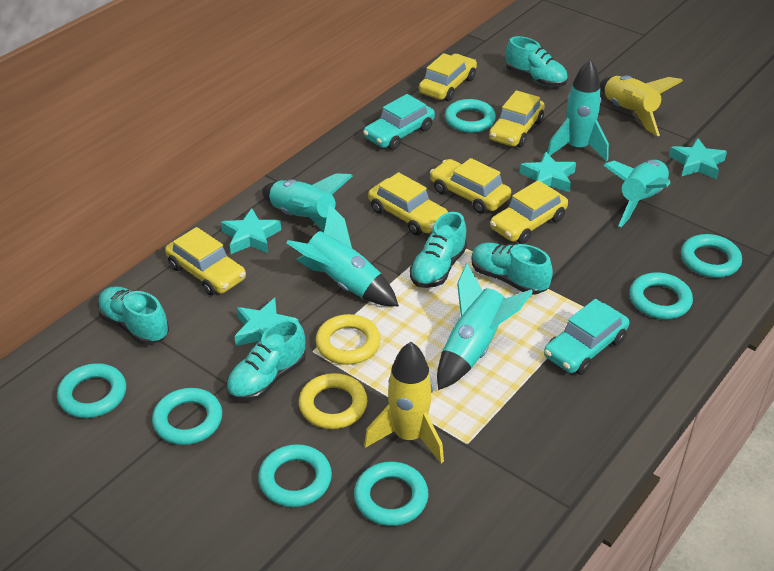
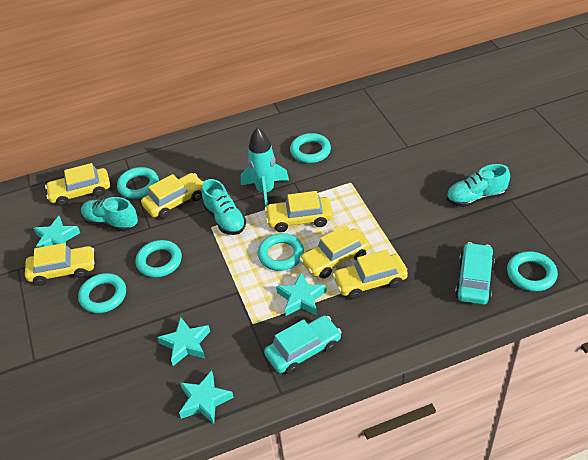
turquoise ring: [57,363,126,418] [152,388,222,445] [258,444,332,507] [354,462,429,526] [445,99,496,133] [629,272,693,319] [681,234,742,278] = 7 -> [78,273,126,313] [117,167,159,199] [135,240,182,278] [258,233,304,271] [290,133,331,163] [507,251,558,292] = 6
turquoise rocket: [262,173,352,231] [286,204,399,306] [437,263,533,390] [547,59,609,161] [603,160,671,227] = 5 -> [241,127,289,207] = 1
turquoise shoe: [98,286,169,345] [226,319,306,401] [410,212,467,288] [472,243,553,295] [506,36,568,87] = 5 -> [81,197,138,232] [202,179,246,235] [446,164,510,207] = 3
yellow ring: [299,373,367,429] [316,314,381,365] = 2 -> none = 0
yellow rocket: [364,342,444,463] [600,76,683,136] = 2 -> none = 0

